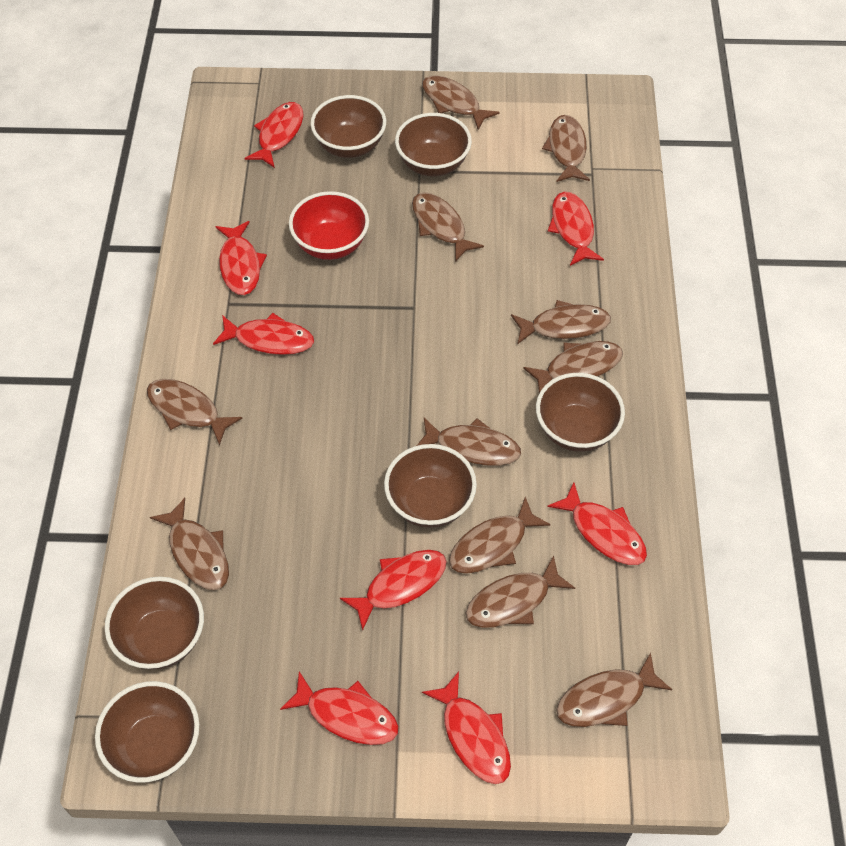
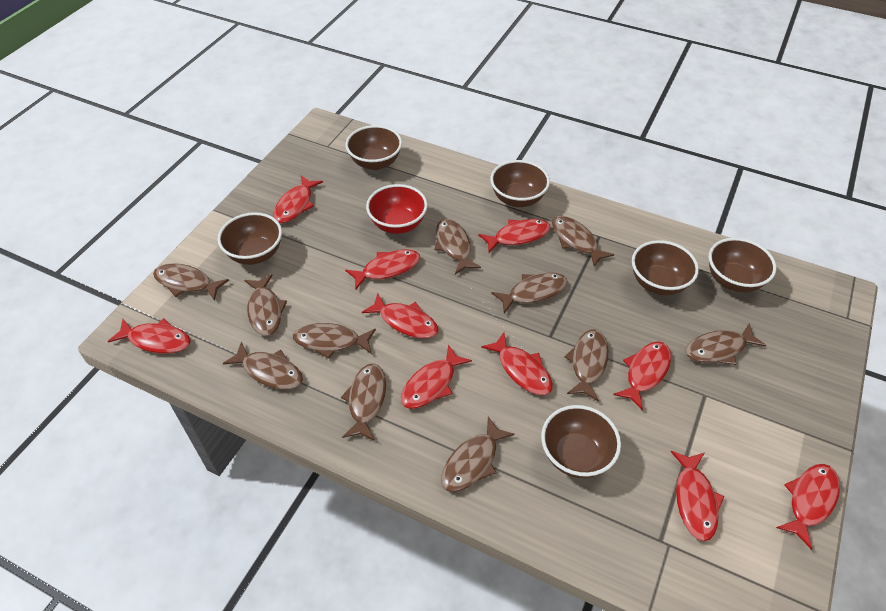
red fish: [213,313,314,355] [215,221,267,295] [244,102,303,168] [280,671,399,745] [340,550,447,631] [422,671,511,784] [547,482,647,565] [548,192,604,266] = 8 -> [108,318,191,354] [273,176,323,223] [345,249,420,289] [362,293,439,339] [401,344,472,409] [478,219,551,253] [481,332,553,395] [613,341,671,411] [671,451,724,541] [776,464,840,550] = 10

